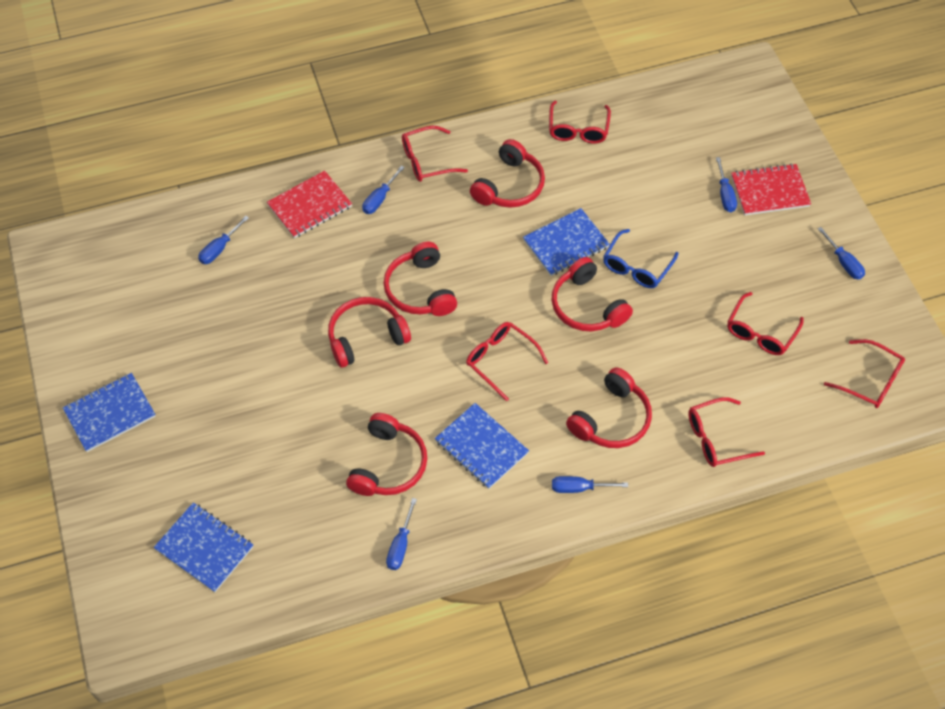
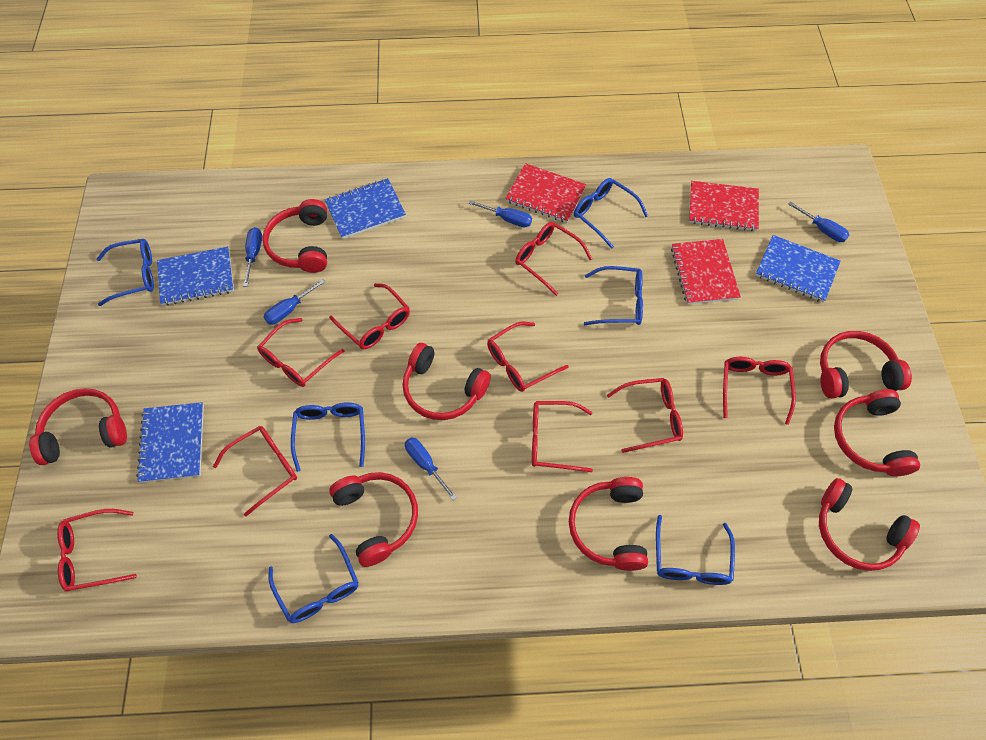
blue glasses: [603,229,679,288] = 1 -> [97,239,154,306] [268,534,358,623] [291,403,365,472] [574,178,648,249] [584,266,643,325] [656,515,735,585] = 6
blue screwdriver: [198,216,249,264] [362,166,405,214] [386,498,417,570] [552,476,628,493] [716,157,737,212] [818,227,865,280] = 6 -> [243,227,262,286] [264,279,325,324] [405,437,457,500] [468,200,532,227] [788,201,849,242] = 5
red glasses: [402,126,468,182] [466,322,548,401] [549,101,611,144] [688,397,765,467] [727,292,804,355] [824,339,905,408] = 6 -> [57,509,137,592] [213,426,297,517] [257,318,344,387] [329,283,410,349] [487,322,569,392] [515,222,592,296] [532,401,593,472] [607,378,683,453] [723,357,796,425] = 9
red headphones: [328,297,411,368] [346,413,427,496] [384,242,457,316] [470,139,545,208] [552,257,633,332] [566,367,652,448] = 6 -> [29,388,127,465] [262,199,327,273] [329,472,418,567] [402,343,491,420] [569,477,648,571] [819,478,920,571] [820,331,912,399] [834,389,920,476] = 8
red notebook: [267,171,352,238] [731,164,811,215] = 2 -> [505,163,587,223] [671,239,741,304] [689,181,759,231] = 3

